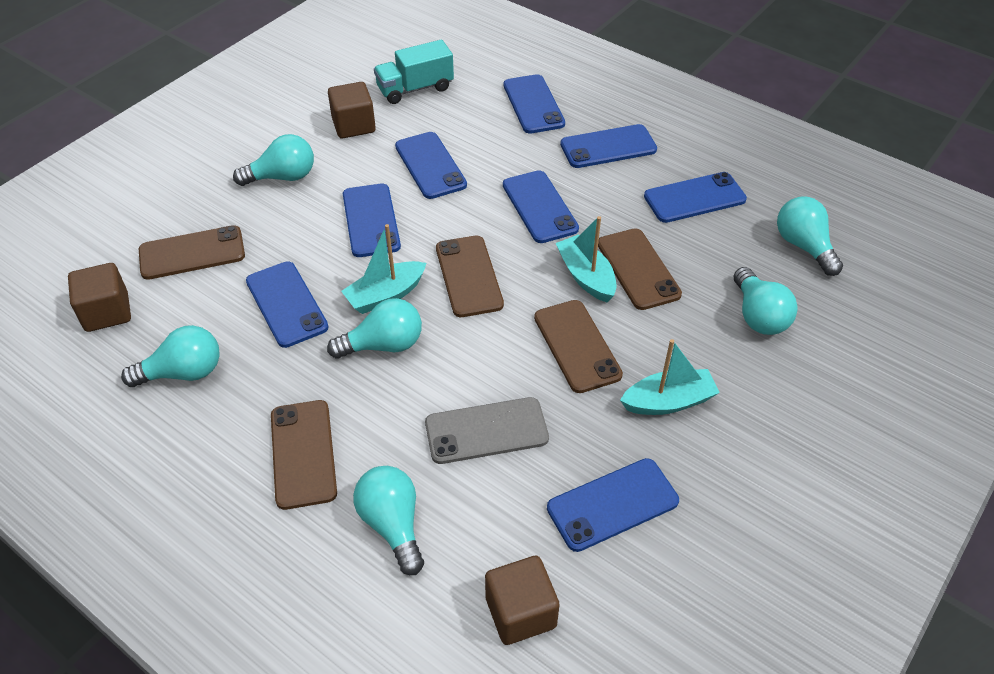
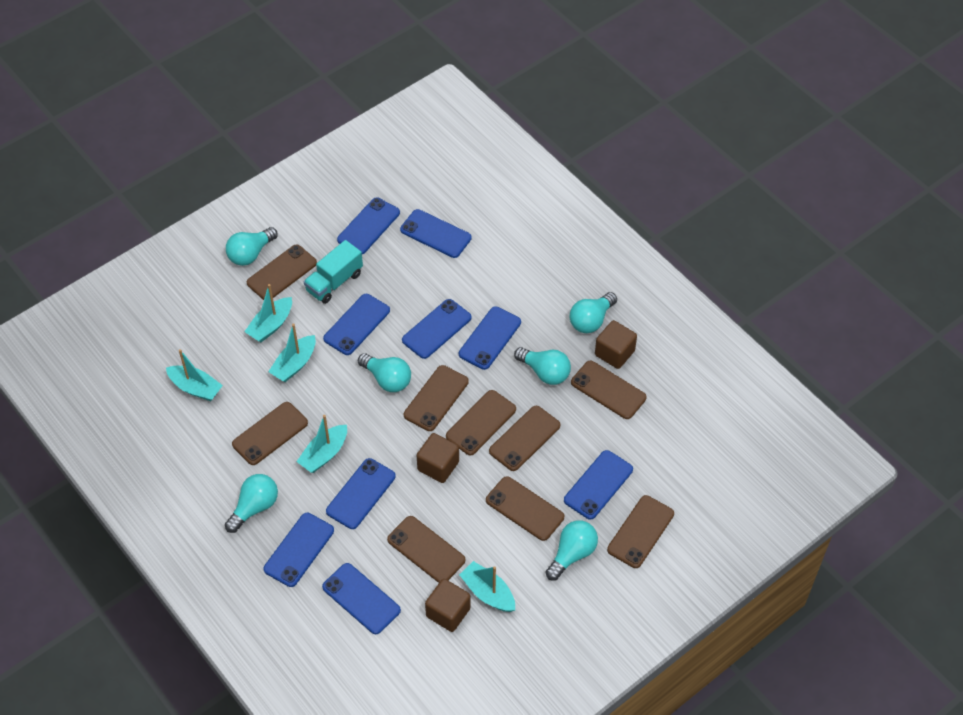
blue phone: [246,261,328,348] [343,184,401,257] [395,132,467,199] [503,170,579,243] [504,74,565,133] [547,458,679,552] [560,124,657,168] [644,172,747,223] = 8 -> [264,513,334,587] [322,563,401,634] [323,294,390,355] [326,458,396,529] [337,198,400,254] [400,209,472,258] [402,299,472,359] [459,306,521,370] [564,450,633,520] = 9
brown phone: [139,225,245,280] [271,400,337,510] [436,235,504,317] [534,300,623,393] [598,228,682,310] = 5 -> [232,402,308,465] [247,245,317,300] [387,516,465,583] [404,365,469,431] [446,390,516,455] [486,476,564,541] [489,406,560,471] [571,361,647,419] [607,495,674,568] = 9
grey phone: [425,397,549,464] = 1 -> none = 0
turquoise boat: [341,224,426,314] [556,216,617,302] [620,339,720,415] = 3 -> [166,349,223,401] [244,284,292,342] [268,323,316,382] [296,415,347,473] [459,561,515,612] = 5

